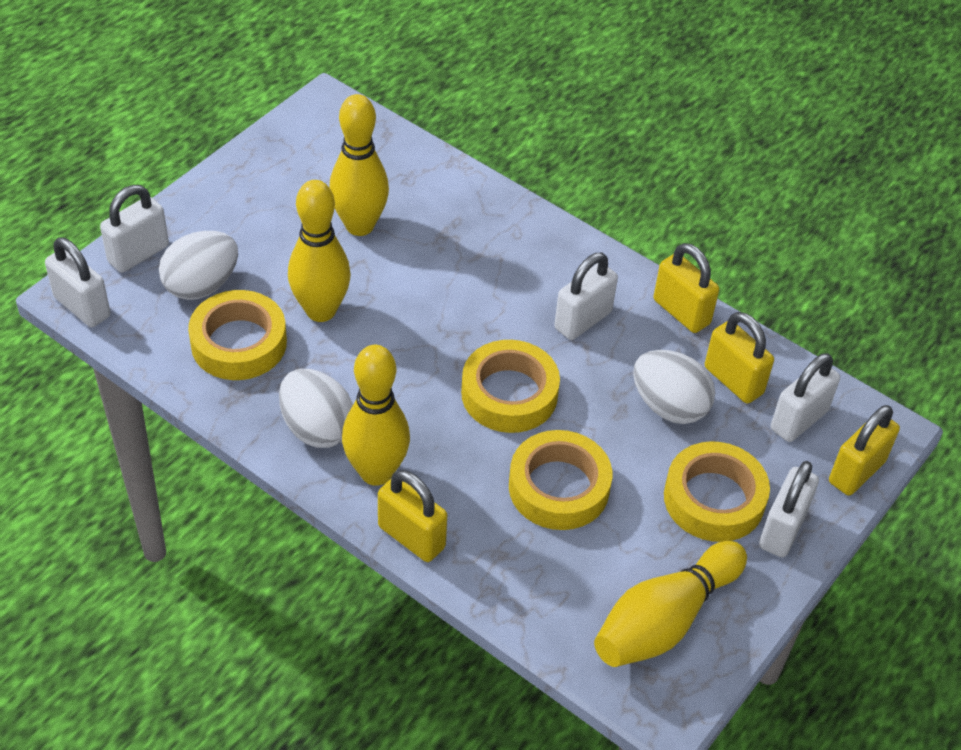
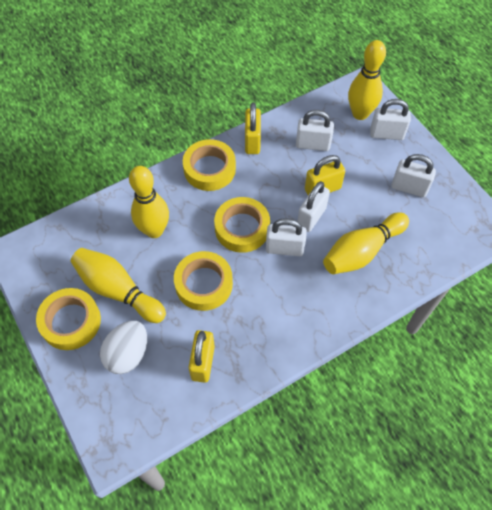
white egg: [159,231,238,300] [279,369,353,448] [633,350,715,424] = 3 -> [100,321,147,374] = 1
yellow padlock: [378,470,447,562] [653,243,719,333] [705,312,774,403] [829,405,900,496] = 4 -> [189,330,215,383] [245,103,261,154] [305,155,345,195] = 3

